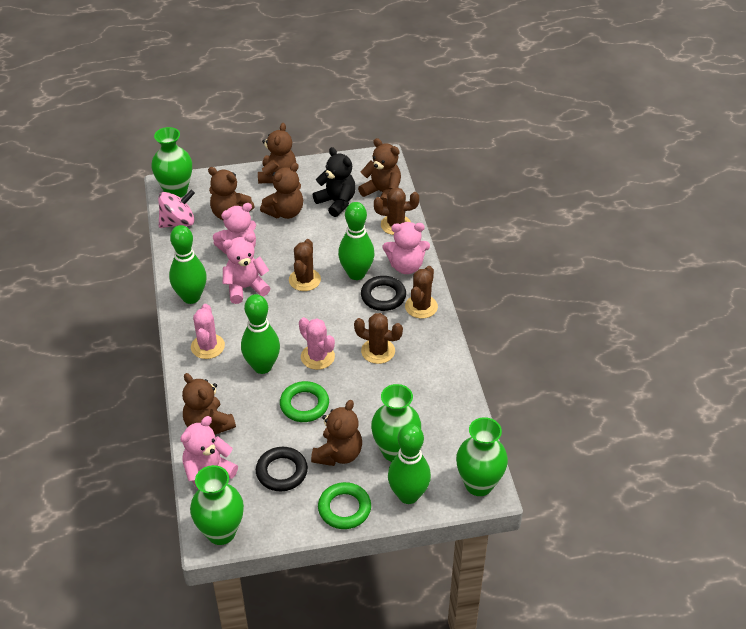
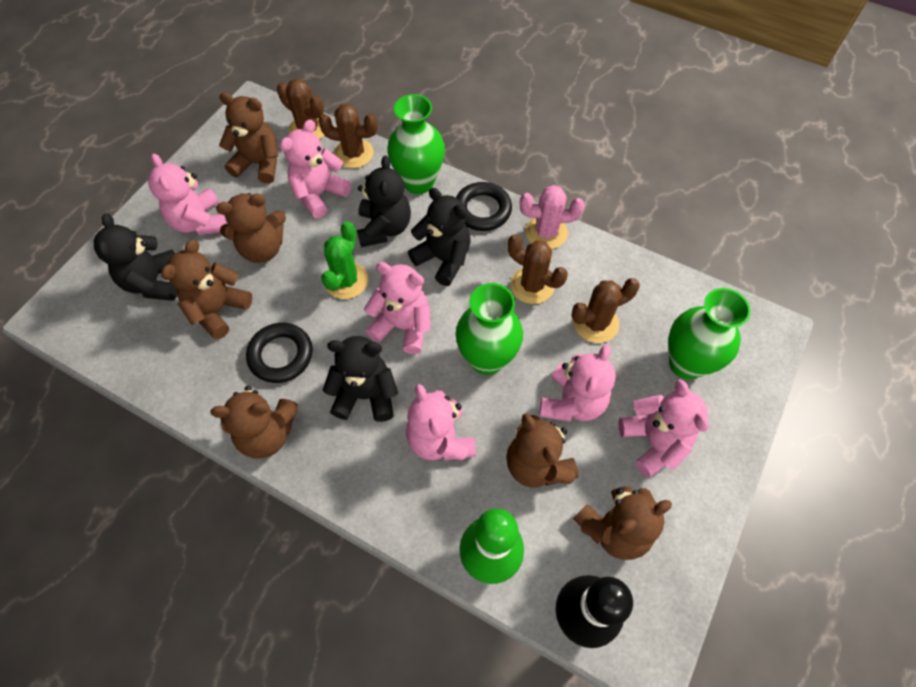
black bowling pin: none = 0 -> [555,575,633,648] = 1
black teddy bear: [313,147,356,217] = 1 -> [94,213,177,301] [323,336,398,422] [357,155,411,247] [408,188,471,286] = 4
green bowling pin: [169,225,207,304] [241,294,280,374] [338,202,375,280] [388,424,431,504] = 4 -> [459,508,524,584] = 1
green cactus: none = 0 -> [322,221,368,299] = 1
green ring: [280,381,329,422] [318,482,371,529] = 2 -> none = 0
green vase: [151,127,192,198] [190,465,244,545] [371,384,421,462] [456,417,508,496] = 4 -> [387,94,445,194] [456,283,523,375] [668,288,751,380] = 3
pink cactus: [191,304,225,359] [299,317,335,370] = 2 -> [520,185,585,249] = 1
pink spinning top: [158,190,195,228] = 1 -> none = 0
pink teddy bear: [180,416,238,490] [213,203,256,255] [223,233,270,304] [383,222,430,274] = 4 -> [148,154,227,235] [280,120,351,218] [364,262,431,354] [406,384,476,461] [539,345,616,422] [619,379,709,478] = 6

